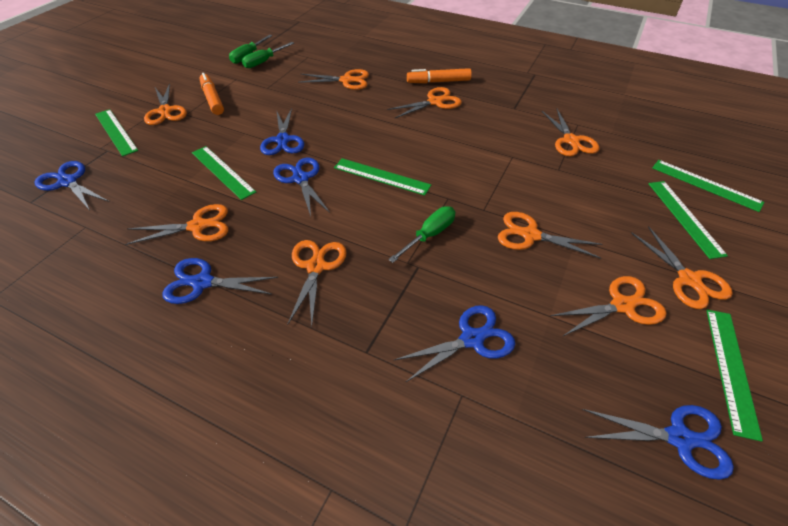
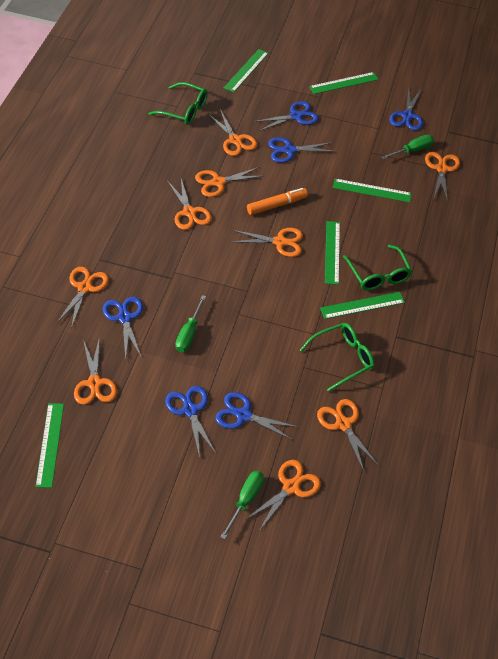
green glasses: none = 0 -> [148,82,208,125] [300,323,374,392] [343,245,412,291] = 3
orange marker: [200,73,224,115] [407,68,472,83] = 2 -> [247,188,308,215] = 1

